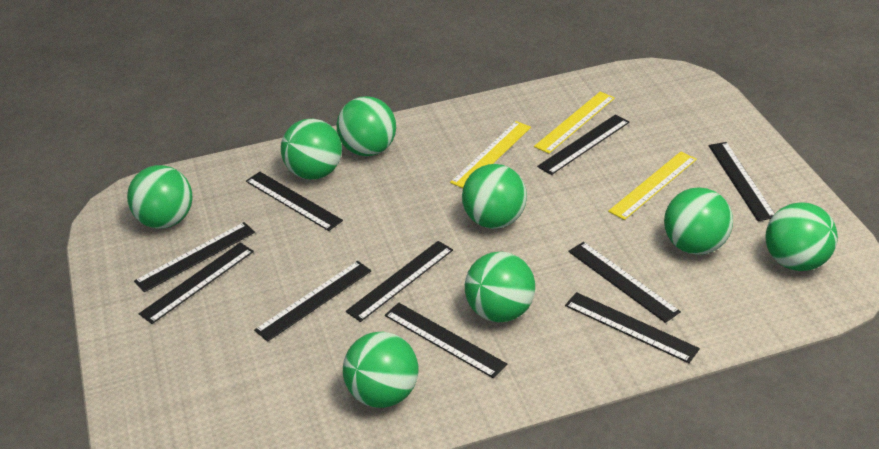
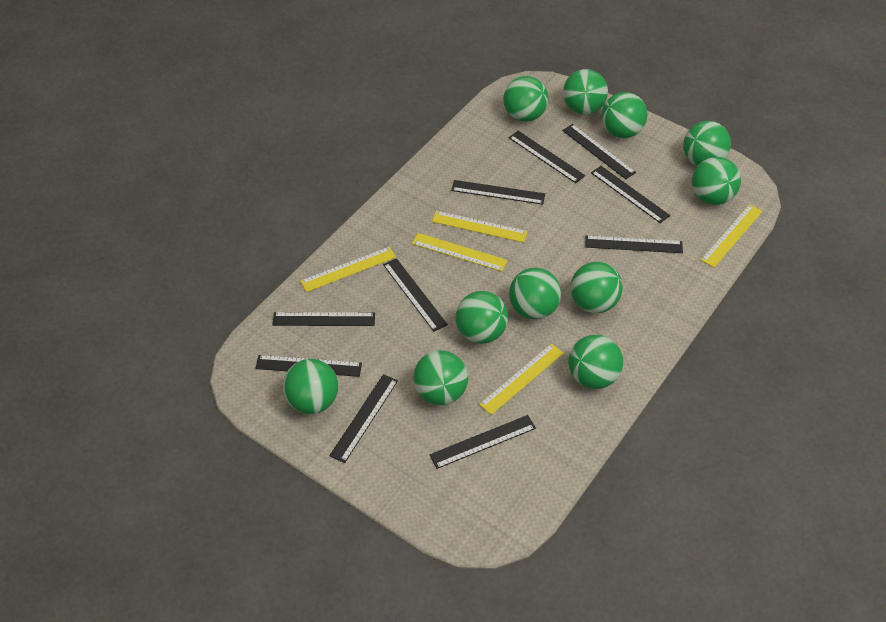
green ball: [127,165,193,229] [281,118,342,180] [336,96,396,156] [343,332,418,408] [462,164,527,229] [465,252,535,322] [664,187,733,255] [765,202,838,271] = 8 -> [283,359,338,414] [413,350,468,405] [456,291,508,344] [503,76,548,122] [509,268,561,319] [563,69,608,115] [568,335,623,389] [570,262,623,313] [601,92,647,138] [683,121,731,166] [692,157,741,205] = 11
yellow ruler: [450,121,531,188] [534,92,615,154] [608,152,697,220] = 3 -> [300,247,396,292] [412,233,508,271] [432,211,528,243] [479,343,564,415] [701,204,763,267] = 5

